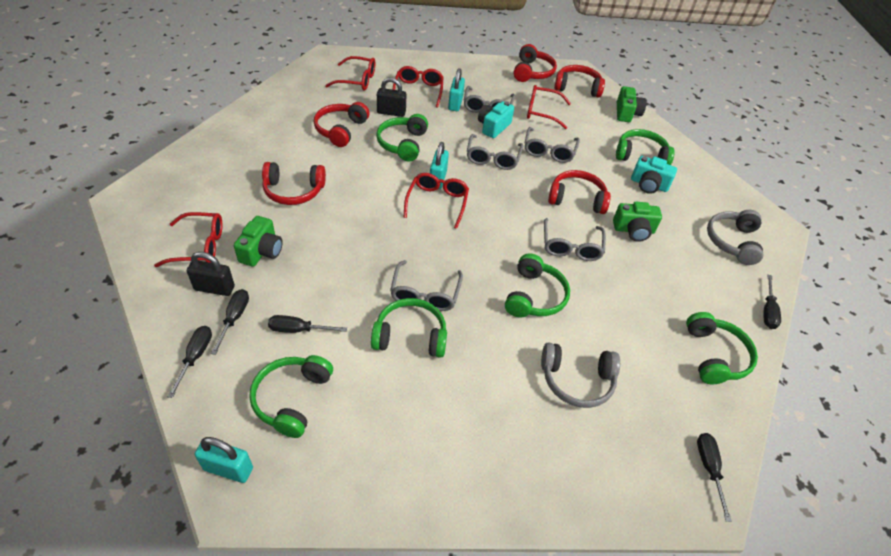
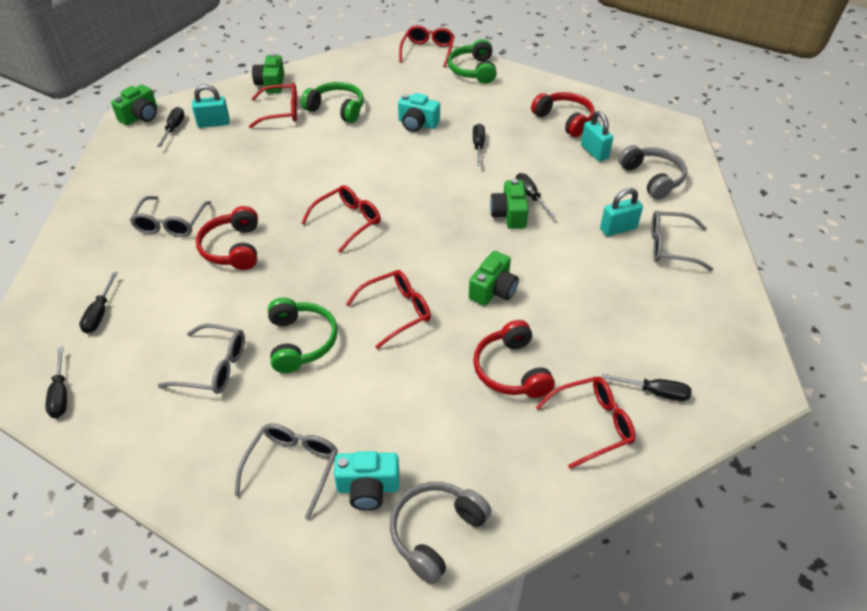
black padlock: [187,252,235,296] [377,77,406,117] = 2 -> none = 0
black screwdriver: [167,326,212,398] [211,289,249,355] [268,315,347,333] [697,433,732,522] [764,275,781,329] = 5 -> [45,347,67,418] [79,272,118,334] [157,107,185,147] [473,124,485,166] [516,173,555,218] [602,374,692,401] = 6
green camera: [234,216,283,267] [613,202,662,242] [617,86,647,122] = 3 -> [111,85,157,125] [252,53,284,94] [469,251,519,306] [490,179,529,229] = 4
green headphones: [249,355,333,438] [371,298,447,358] [376,114,428,162] [505,253,570,318] [616,129,675,165] [686,312,758,384] = 6 -> [268,297,337,373] [301,82,364,123] [448,39,497,84] = 3
grey glasses: [390,260,463,311] [464,86,515,113] [467,134,523,170] [525,127,580,163] [544,218,606,261] = 5 -> [130,196,211,237] [157,324,245,394] [234,423,338,520] [651,211,713,271] = 4
red headphones: [262,162,326,205] [314,102,369,147] [514,44,557,82] [548,170,611,214] [554,65,605,98] = 5 -> [196,206,258,270] [473,320,555,398] [531,92,595,137] = 3

